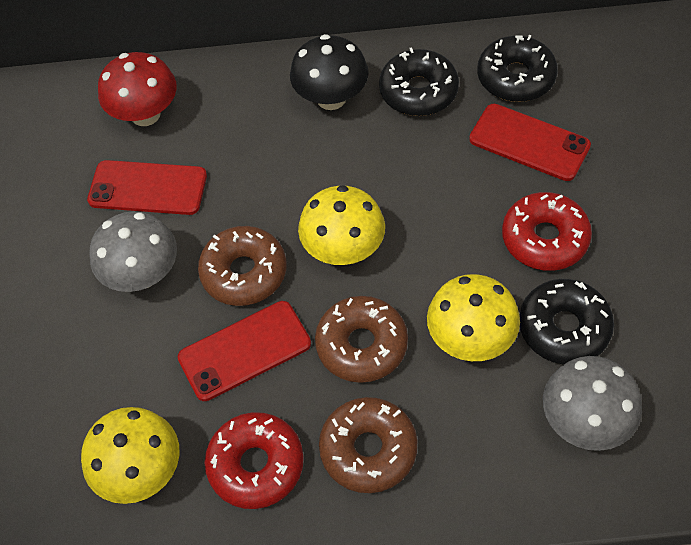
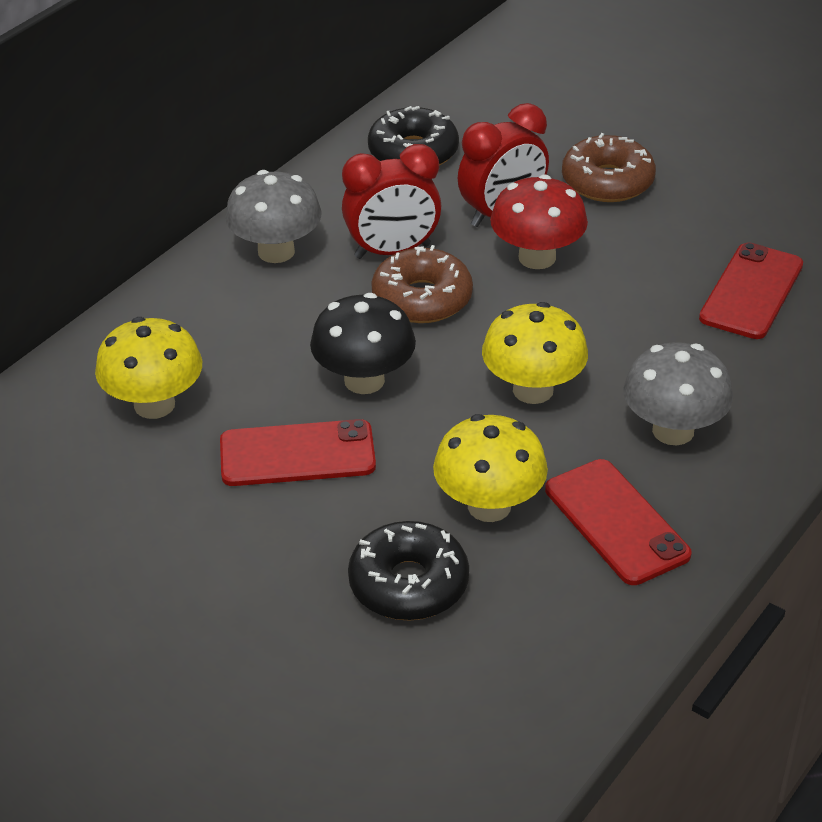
black donut: [379,47,459,116] [477,35,558,102] [519,279,614,365] = 3 -> [348,521,469,621] [368,106,459,166] = 2
brown donut: [198,226,286,306] [315,296,408,383] [319,397,417,493] = 3 -> [371,245,473,323] [562,133,656,202] = 2
red clock: none = 0 -> [342,144,442,259] [458,103,549,227] = 2
red donut: [204,412,304,509] [502,192,592,271] = 2 -> none = 0

